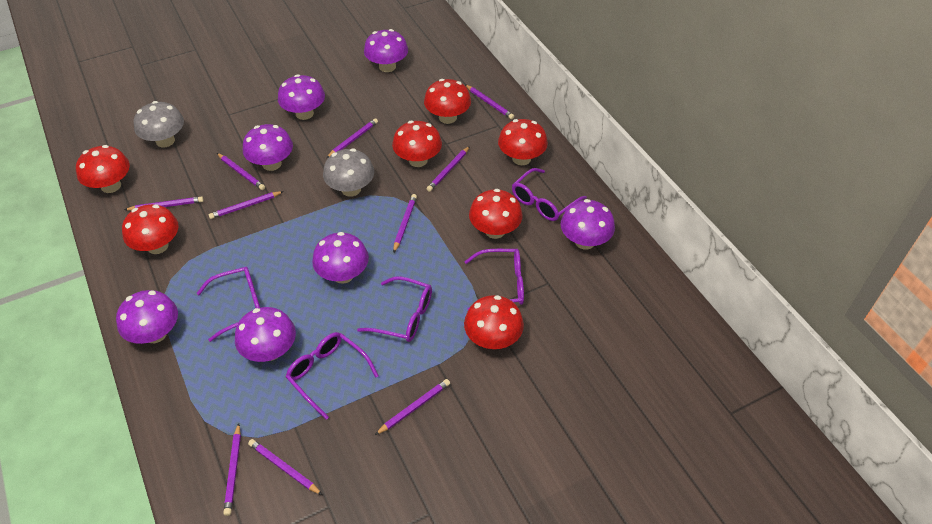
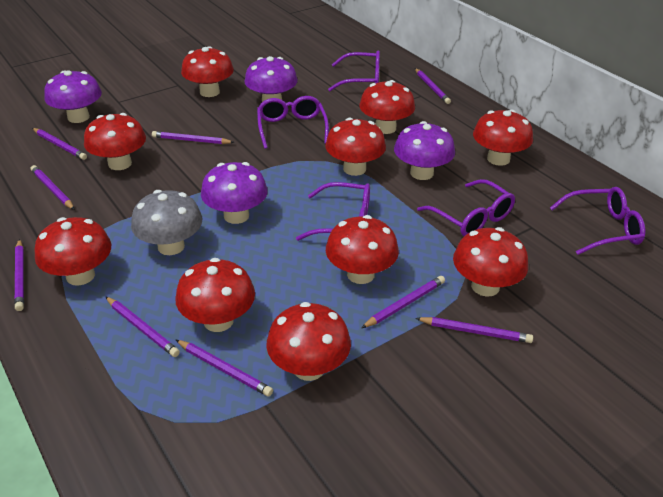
grey mushroom: [134,101,184,147] [323,149,374,197] = 2 -> [131,190,202,255] = 1
purple mushroom: [116,290,178,344] [235,307,296,362] [243,124,293,171] [278,74,325,120] [312,232,369,284] [364,29,408,72] [561,199,615,250] = 7 -> [44,70,102,123] [201,162,268,224] [244,56,298,102] [394,121,455,180] = 4
purple pencil: [124,196,204,211] [209,191,284,219] [217,153,265,190] [223,423,241,516] [248,439,322,495] [326,118,378,158] [375,379,450,435] [393,194,417,253] [427,146,470,192] [466,85,514,119] = 10 -> [15,239,24,311] [31,165,75,210] [32,128,87,160] [105,296,180,357] [152,131,234,144] [176,340,273,397] [361,276,445,328] [415,68,451,104] [415,317,533,343] = 9
red mushroom: [76,145,130,193] [122,204,179,254] [392,121,442,167] [424,79,471,124] [464,295,524,349] [469,189,523,239] [498,119,548,165] = 7 -> [34,217,111,285] [84,113,146,170] [175,258,255,332] [181,46,234,97] [266,302,351,381] [325,118,386,176] [326,215,399,284] [359,80,415,134] [453,227,528,297] [473,110,533,166] = 10

